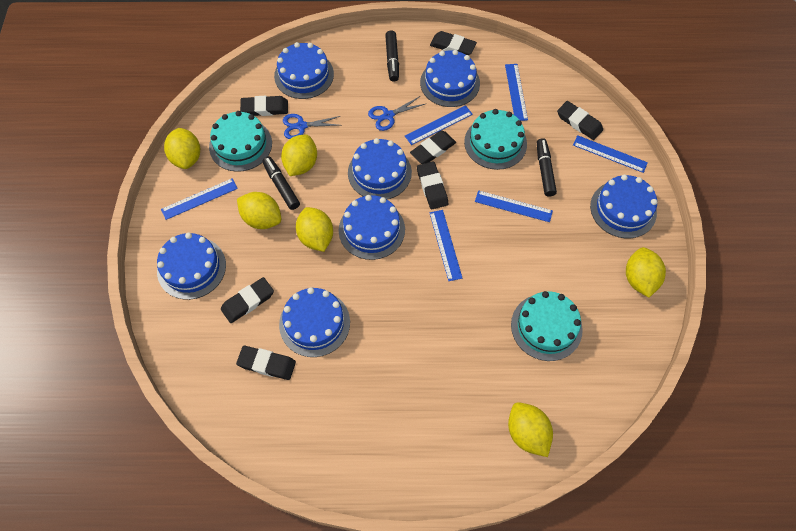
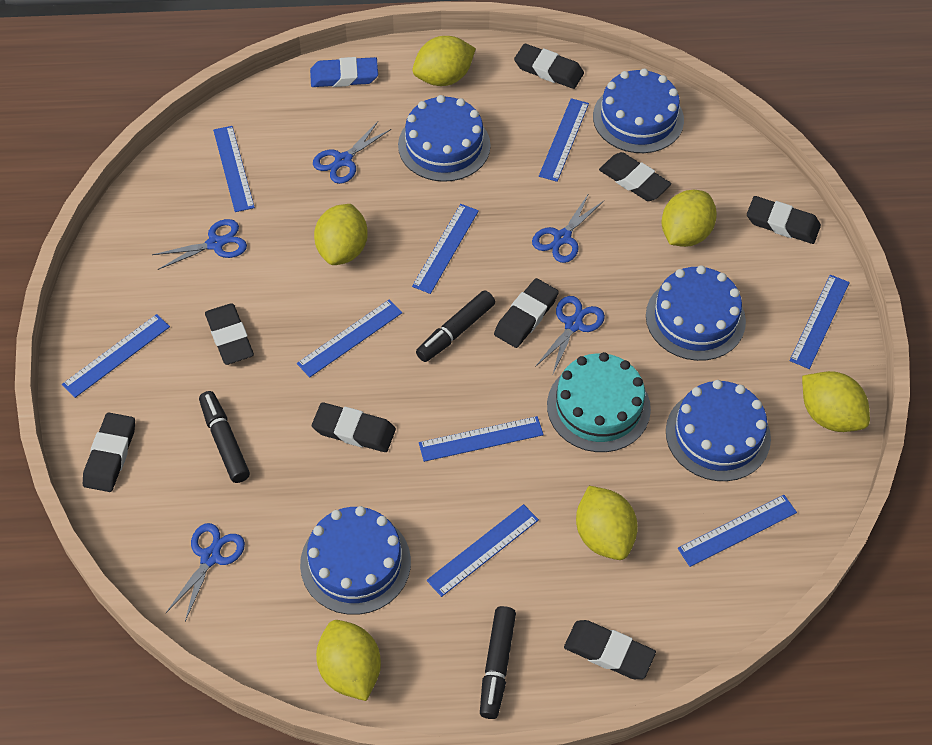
black eraser: [221,277,274,323] [236,346,296,380] [240,96,288,116] [410,130,456,164] [417,161,448,209] [430,31,477,55] [557,101,603,140] = 7 -> [83,412,135,492] [205,303,254,365] [312,402,396,452] [494,278,559,348] [514,43,584,89] [564,620,656,679] [599,152,671,201] [747,196,821,244] = 8
blue cake: [157,233,226,300] [274,42,334,99] [279,287,350,357] [339,195,405,260] [348,138,412,199] [420,50,480,107] [590,174,657,238] = 7 -> [300,506,411,615] [398,95,491,182] [593,69,684,153] [646,265,746,361] [666,380,771,481] = 5
blue eraser: none = 0 -> [310,57,378,87] = 1
blue ruler: [161,178,238,220] [405,105,473,145] [429,210,463,281] [475,190,553,222] [505,64,528,121] [573,135,648,173] = 6 -> [62,314,170,398] [213,126,255,212] [297,299,403,377] [412,204,479,294] [419,416,544,462] [427,504,539,597] [539,98,589,182] [678,495,797,567] [789,275,850,369] = 9
blue scissors: [283,114,340,139] [368,96,425,131] = 2 -> [152,219,247,270] [166,523,245,621] [313,122,391,184] [532,193,604,263] [535,296,605,376] = 5
turquoise cake: [209,111,272,172] [464,109,527,170] [511,291,583,361] = 3 -> [547,352,651,452] = 1

